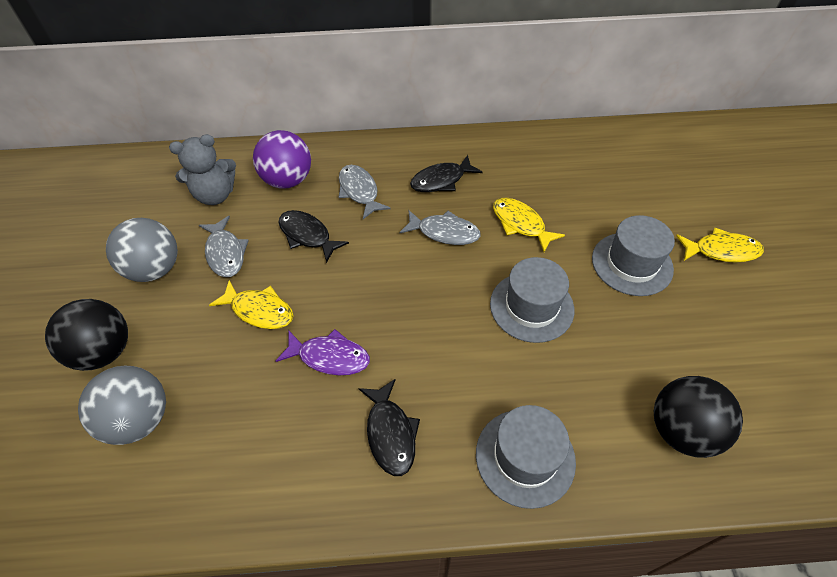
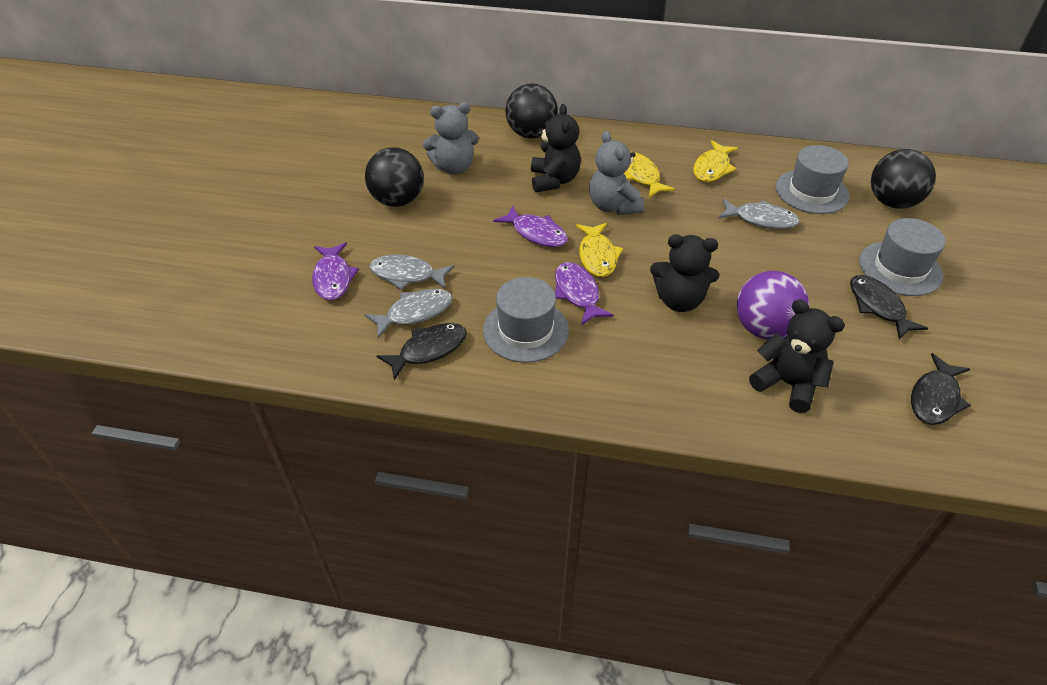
black ball: [45,299,128,371] [654,376,743,458] = 2 -> [365,147,424,207] [505,84,558,138] [871,149,936,209] = 3
black teddy bear: none = 0 -> [531,104,581,193] [650,234,719,312] [749,299,845,413] = 3
grey ball: [78,366,166,445] [106,218,178,282] = 2 -> none = 0
grey teddy bear: [169,134,236,205] = 1 -> [423,102,479,175] [589,131,644,215] = 2
purple fish: [276,329,370,375] = 1 -> [312,242,359,300] [493,206,568,247] [555,262,614,325] = 3

